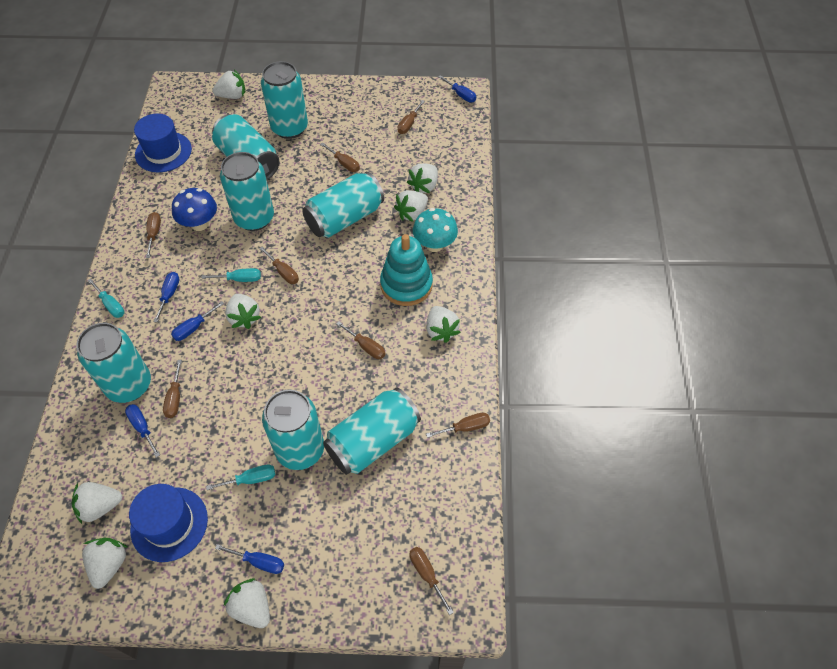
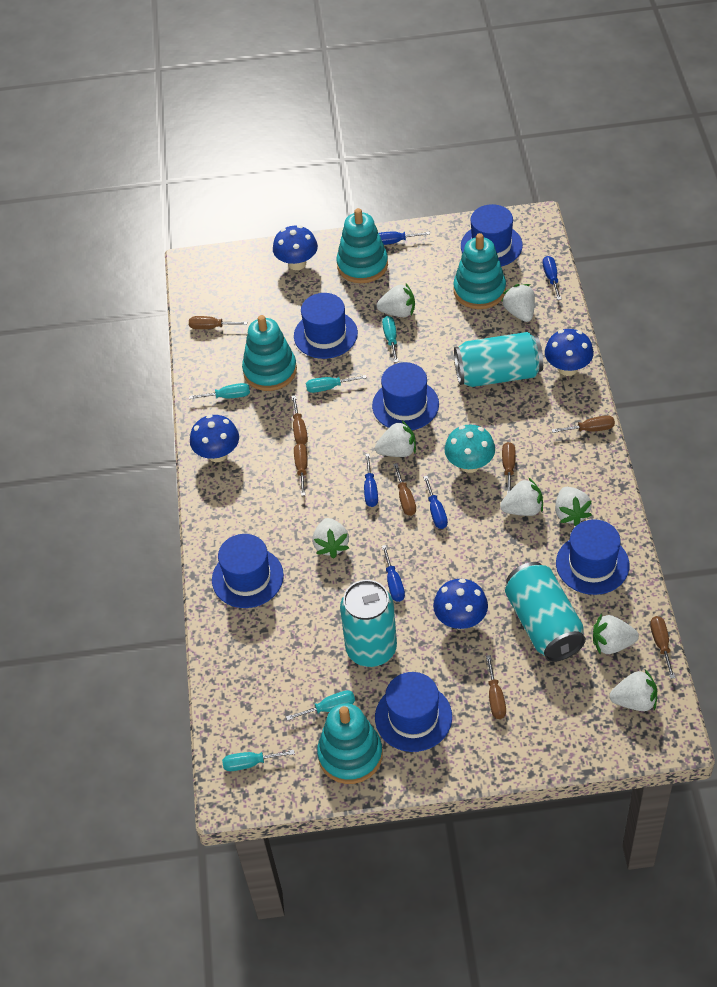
blue hat: [129,484,208,562] [134,114,192,172] = 2 -> [212,534,284,608] [294,293,358,359] [372,362,439,430] [375,672,452,752] [461,204,523,267] [556,519,630,595] = 6
blue mushroom: [172,188,217,231] = 1 -> [190,414,239,462] [273,225,318,270] [433,578,488,629] [545,329,594,376] = 4
turquoise can: [77,323,151,403] [212,114,279,180] [220,152,274,231] [261,61,308,139] [262,390,324,470] [302,172,384,238] [323,388,421,475] = 7 -> [340,580,397,667] [454,332,543,387] [505,562,586,662] = 3
turquoise screwdriver: [87,278,124,318] [202,268,261,282] [206,465,275,490] = 3 -> [189,383,250,399] [222,750,295,771] [286,690,355,721] [306,375,367,393] [382,316,398,363] = 5
turquoise stacking toy: [380,234,433,306] = 1 -> [242,315,297,391] [317,703,383,784] [336,208,388,283] [453,233,506,309] = 4

